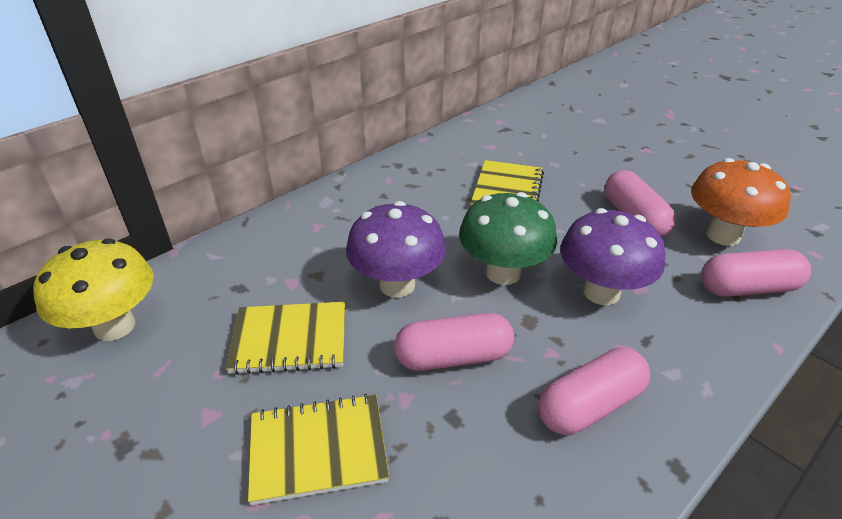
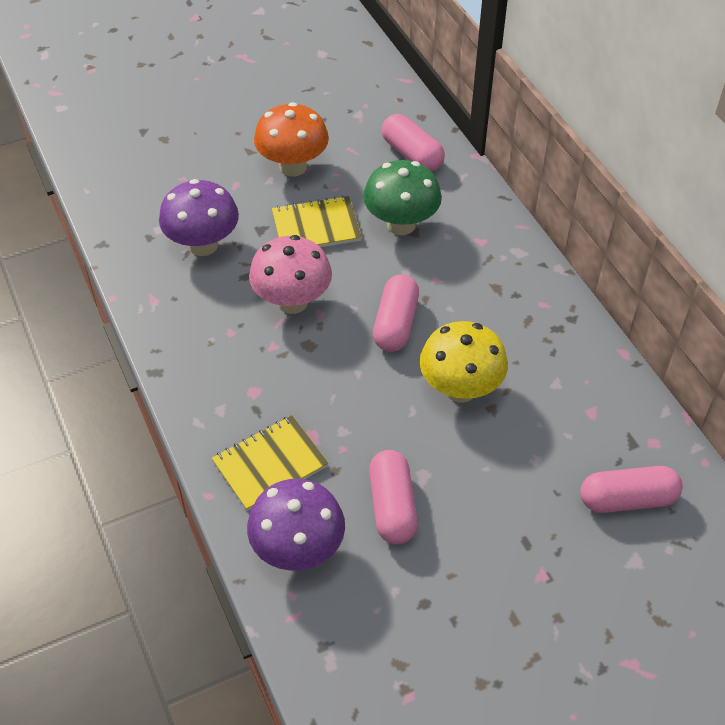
pink mushroom: none = 0 -> [249,235,332,314] = 1
yellow notebook: [226,302,345,375] [248,394,389,505] [470,160,544,206] = 3 -> [212,415,329,511] [272,195,362,247] = 2

